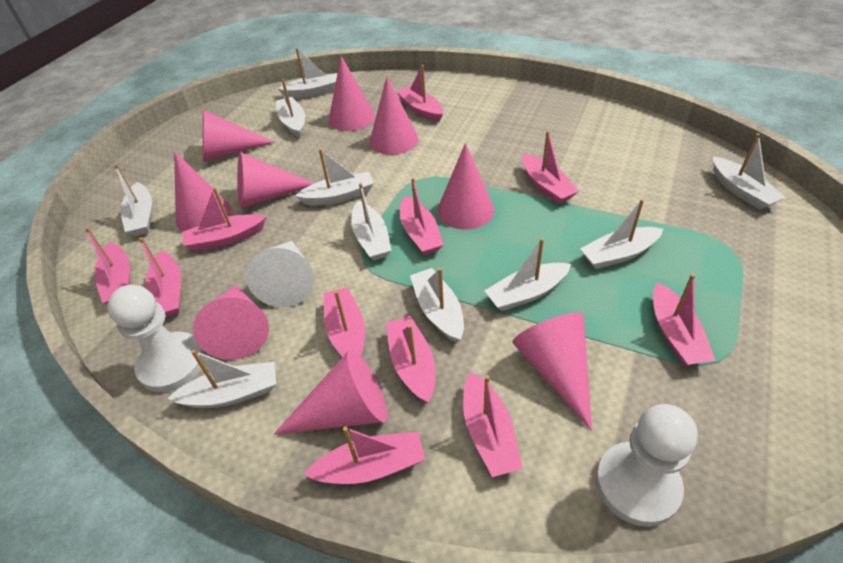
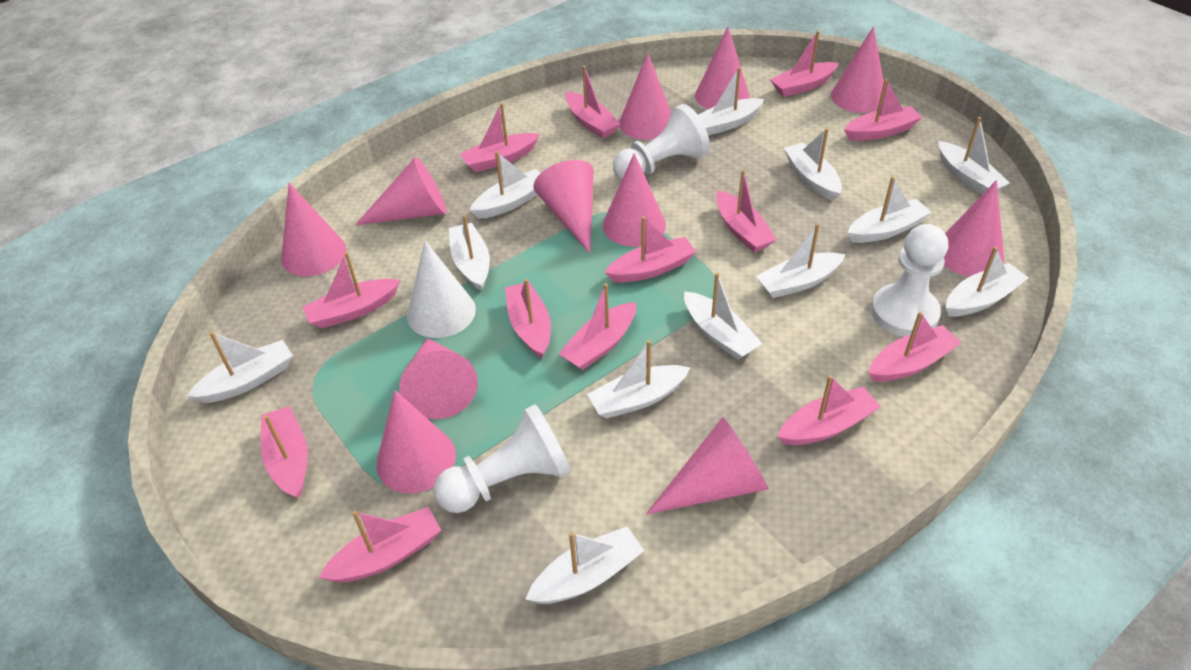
pink boat: [85,227,130,304] [139,237,181,317] [182,187,266,251] [304,426,425,484] [324,287,365,357] [386,316,435,403] [396,65,443,122] [400,178,444,255] [463,372,523,477] [522,131,579,204] [653,274,716,366] = 11 -> [261,406,308,499] [302,252,400,328] [318,507,441,582] [460,103,539,172] [505,279,551,358] [559,283,636,370] [566,65,620,138] [604,216,696,282] [716,169,777,252] [770,31,839,97] [778,375,881,445] [844,79,922,141] [869,311,962,382] = 13
pink cone: [174,151,232,232] [193,285,269,360] [203,110,275,162] [237,152,314,209] [274,350,388,435] [329,56,375,131] [370,77,419,155] [437,143,494,230] [512,312,592,431] = 9 -> [281,183,346,276] [355,157,447,225] [376,390,456,493] [400,338,478,419] [534,160,594,253] [603,153,666,247] [619,53,671,140] [646,417,769,515] [695,27,750,109] [831,27,884,113] [944,180,1004,276] = 11
white boat: [114,164,152,236] [167,350,276,408] [276,79,305,138] [278,48,337,98] [295,149,374,206] [351,183,392,261] [410,268,464,343] [484,238,571,311] [580,199,663,269] [713,133,786,210] = 10 -> [187,332,293,403] [449,215,490,291] [470,151,540,219] [525,527,644,604] [587,340,691,418] [684,272,763,360] [698,67,764,136] [756,223,845,298] [784,128,842,201] [847,176,932,243] [939,117,1010,194] [946,246,1029,316] = 12
white pawn: [107,285,205,392] [596,404,698,527] = 2 -> [434,404,571,513] [613,104,710,180] [871,224,948,337] = 3

